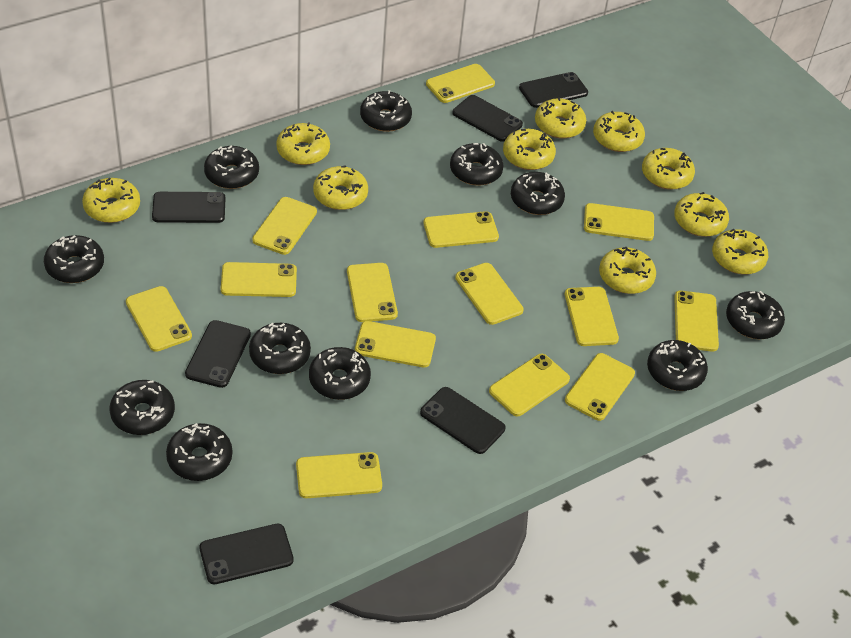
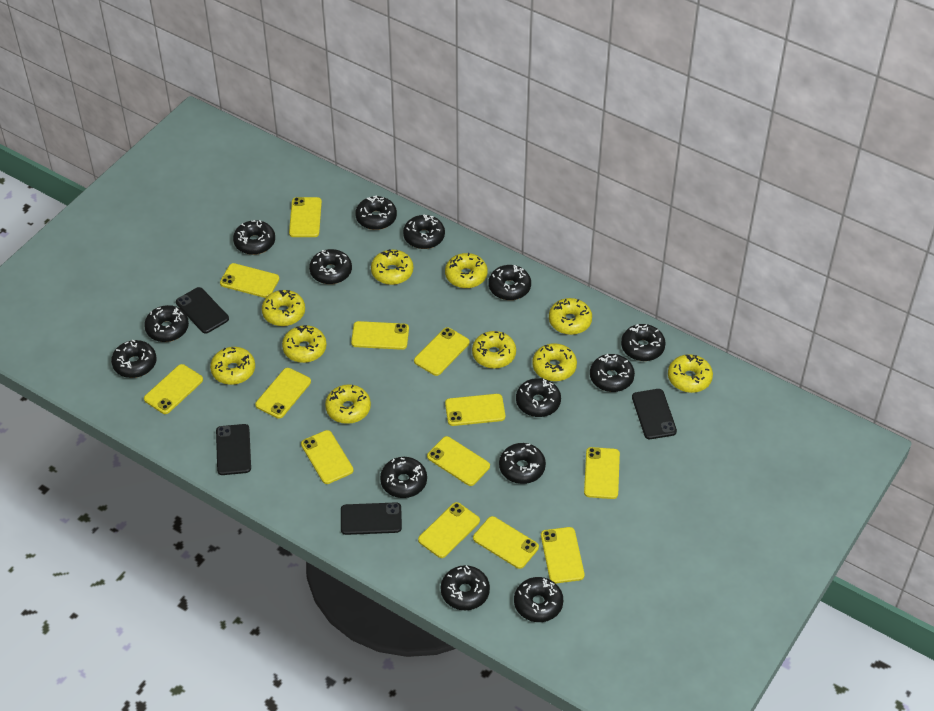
black donut: [44,235,104,283] [110,380,175,435] [166,423,232,481] [204,146,259,189] [249,323,311,374] [309,347,371,400] [360,90,412,132] [450,143,504,186] [511,172,565,215] [647,340,708,391] [726,291,785,339] = 11 -> [111,340,156,378] [144,305,189,342] [233,220,275,255] [309,249,352,284] [355,196,397,230] [380,457,427,498] [403,214,445,249] [441,565,490,610] [489,265,531,300] [499,443,546,484] [514,577,563,622] [516,378,561,417] [590,354,635,392] [621,324,666,361] = 14
black phone: [152,192,225,223] [185,320,251,388] [199,524,294,584] [420,387,505,454] [452,95,523,142] [519,72,588,108] = 6 -> [176,287,229,334] [216,424,251,475] [341,502,402,535] [632,389,677,439] = 4
yellow phone: [126,286,192,352] [221,262,297,297] [252,197,317,255] [296,452,382,498] [347,263,398,322] [355,321,436,368] [423,211,499,248] [426,64,495,103] [455,263,524,325] [489,354,570,416] [565,287,619,346] [565,353,635,421] [584,203,654,241] [674,291,719,352] = 14 -> [144,364,203,414] [220,263,279,298] [255,368,311,419] [289,197,322,237] [301,430,353,484] [351,321,409,350] [414,327,470,376] [418,502,480,558] [427,436,490,486] [445,394,505,426] [473,516,539,569] [541,527,585,583] [584,447,620,499] = 13

